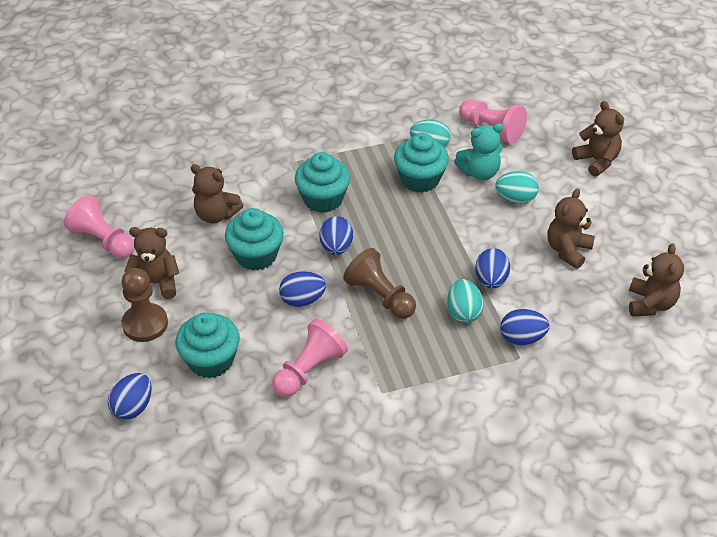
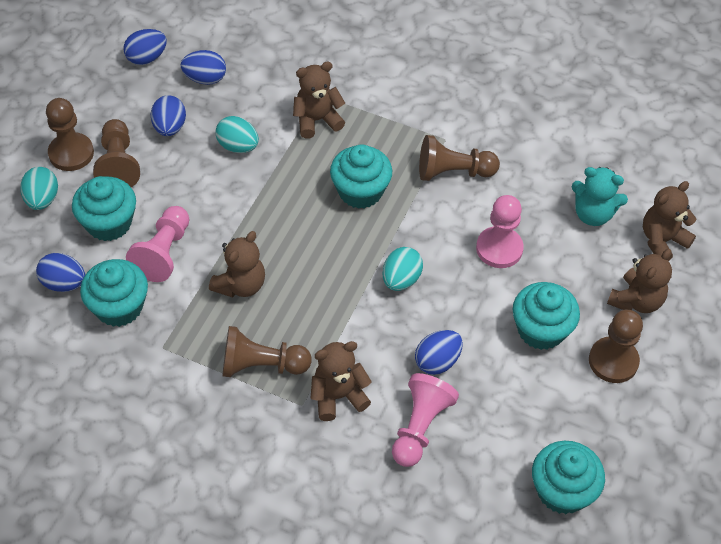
brown pawn: [122,268,168,342] [343,248,416,319] = 2 -> [46,98,94,171] [93,119,140,187] [222,326,312,377] [419,135,500,181] [589,309,643,383] = 5
turquoise cupcake: [175,312,240,378] [225,208,284,271] [295,152,350,213] [394,133,449,193] = 4 -> [72,176,136,241] [80,259,148,327] [330,145,392,209] [513,282,580,350] [532,441,605,514] = 5

